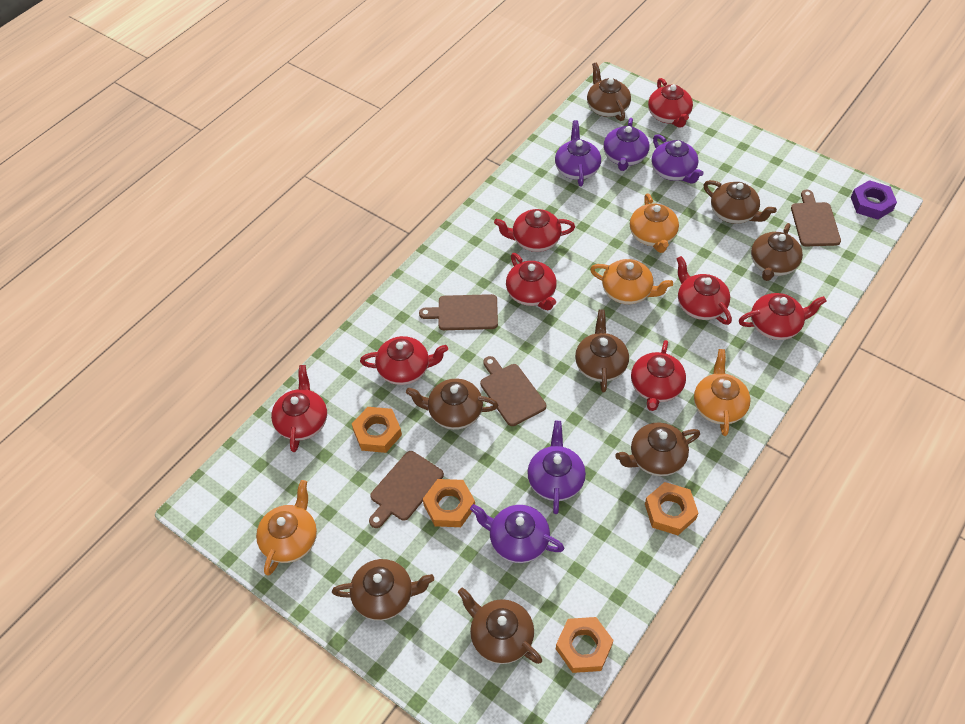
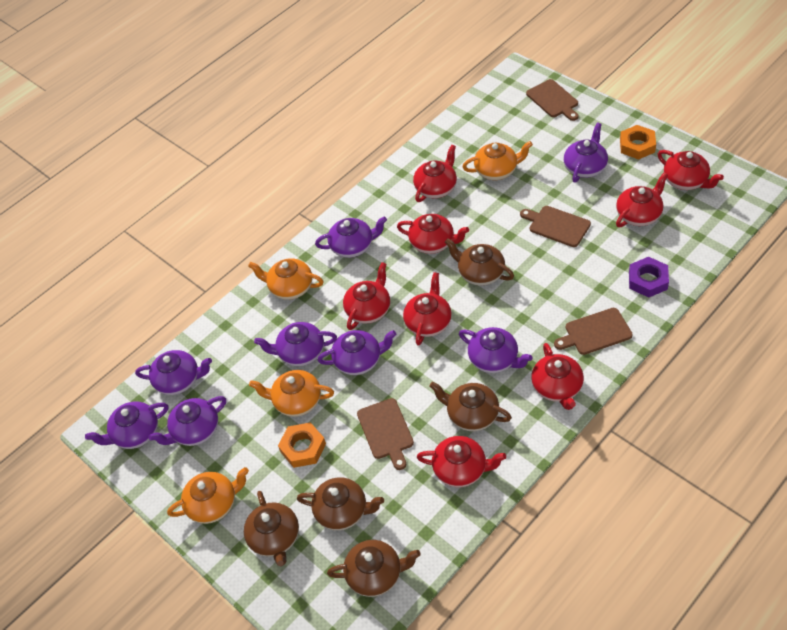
brown teapot: [332,559,434,621] [406,379,498,430] [458,587,542,664] [575,310,629,393] [587,62,631,121] [615,422,700,476] [703,180,777,224] [751,223,803,281] = 8 -> [244,491,299,566] [297,477,384,531] [327,540,421,597] [429,382,512,431] [445,238,514,286] = 5
orange nut: [352,407,402,453] [423,479,475,527] [556,617,614,673] [645,482,698,535] = 4 -> [278,422,326,468] [620,125,656,160] = 2
purple teapot: [470,504,564,563] [527,421,586,514] [555,120,601,187] [604,118,649,171] [651,134,704,184] = 5 -> [85,402,168,449] [135,350,212,395] [148,396,226,446] [254,322,337,366] [315,216,387,258] [318,330,396,375] [459,327,533,373] [564,123,608,183] = 8

